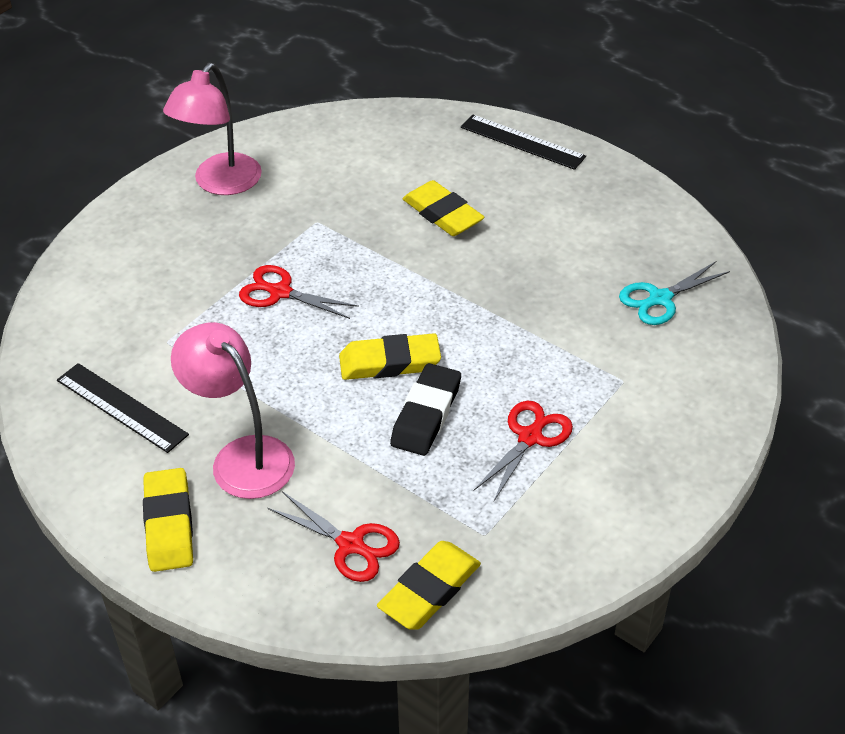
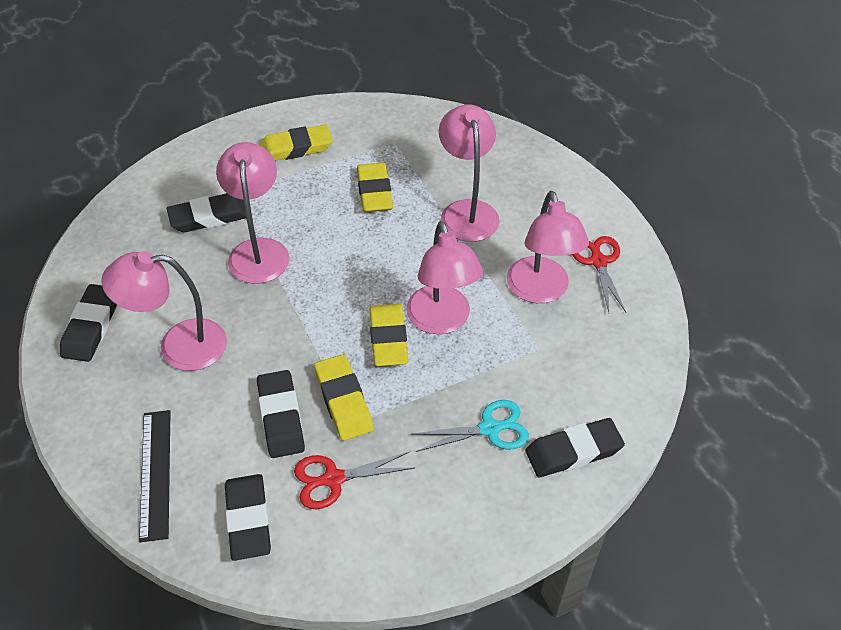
black eraser: [390,363,461,456] = 1 -> [60,284,117,362] [166,193,246,232] [225,474,271,561] [257,370,305,458] [525,418,625,477] = 5
black ruler: [57,363,189,453] [461,115,586,170] = 2 -> [139,410,171,542] = 1
pink lamp: [163,63,262,195] [171,322,295,499] = 2 -> [102,251,227,371] [216,142,289,284] [406,221,483,334] [439,104,500,242] [507,191,589,303] = 5
red scissors: [239,265,359,319] [267,491,400,582] [474,401,573,501] = 3 -> [294,452,414,509] [572,236,626,312] = 2

